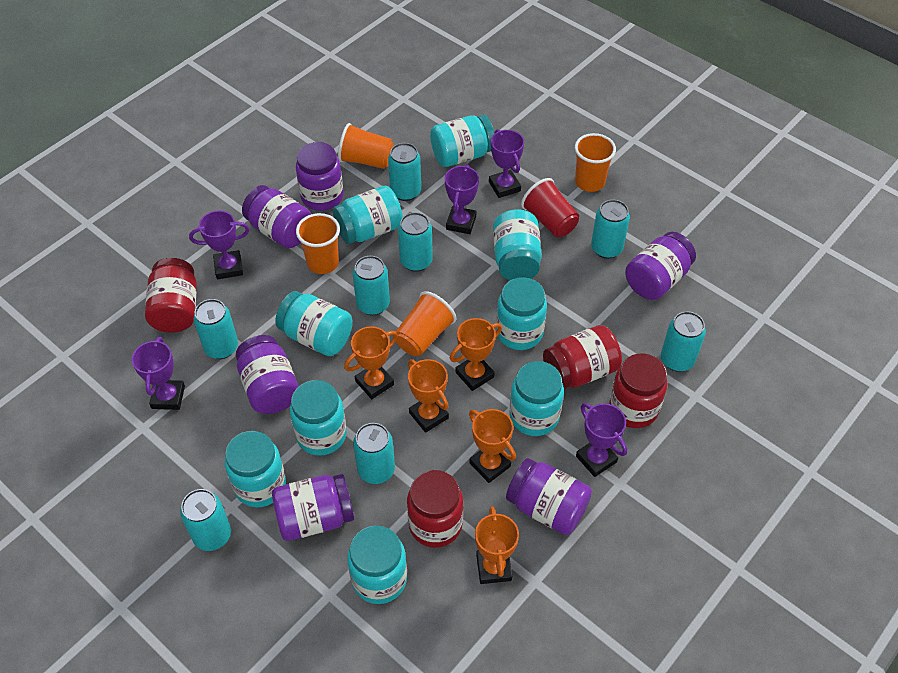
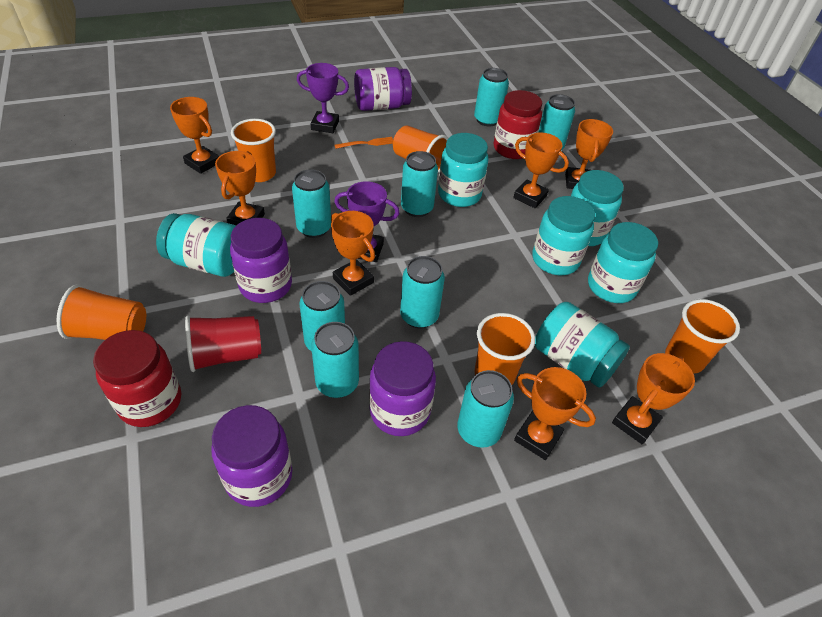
orange cup: [296,213,340,274] [338,123,394,169] [395,291,456,356] [575,133,616,192] = 4 -> [57,285,146,340] [231,119,276,182] [393,125,449,173] [475,313,535,385] [665,299,740,374] = 5
orange fork: none = 0 -> [335,137,393,149] = 1
orange trophy: [344,326,398,399] [408,359,449,433] [450,318,502,391] [469,409,516,483] [475,506,519,584] = 5 -> [170,97,219,174] [215,151,265,225] [331,211,375,296] [513,133,569,208] [514,367,596,460] [565,119,613,189] [612,353,695,445] = 7
purple jar: [236,335,299,414] [242,185,311,248] [272,474,354,541] [296,142,343,211] [506,458,592,535] [625,232,696,300] = 6 -> [211,405,292,507] [230,218,292,303] [354,67,412,111] [369,341,436,436] = 4
purple trophy: [132,337,185,410] [189,210,250,279] [445,165,479,234] [489,129,524,198] [576,403,627,477] = 5 -> [297,63,349,133] [334,181,400,262] = 2
red jar: [145,258,197,333] [407,470,463,548] [543,325,622,389] [609,353,668,428] = 4 -> [93,330,181,427] [494,90,542,159] = 2
turquoise jar: [225,431,286,508] [275,291,353,356] [290,380,347,456] [333,186,403,244] [347,525,407,604] [430,115,494,167] [493,209,542,280] [496,277,547,350] [510,361,564,436] = 9 -> [156,213,236,277] [438,133,489,207] [532,196,595,275] [535,302,630,388] [571,170,624,246] [588,222,658,303] = 6

